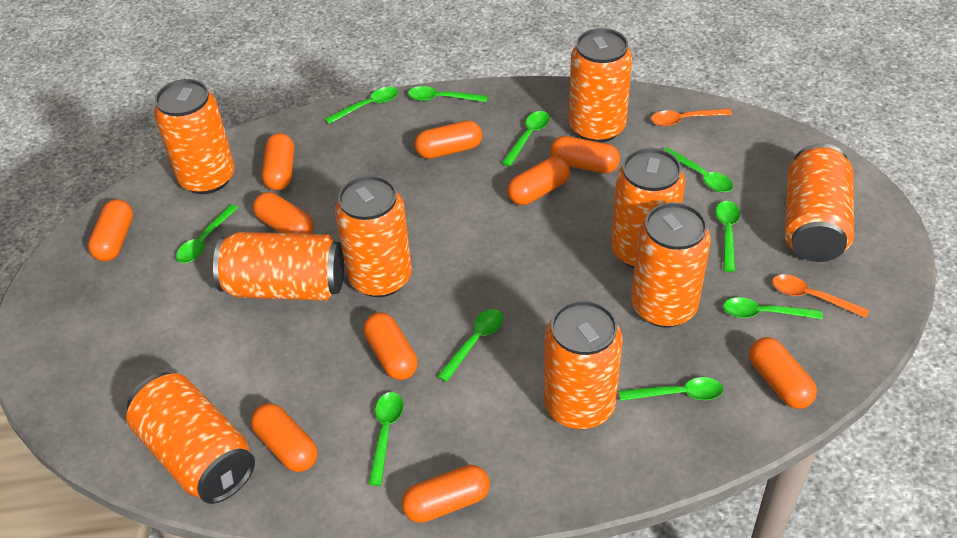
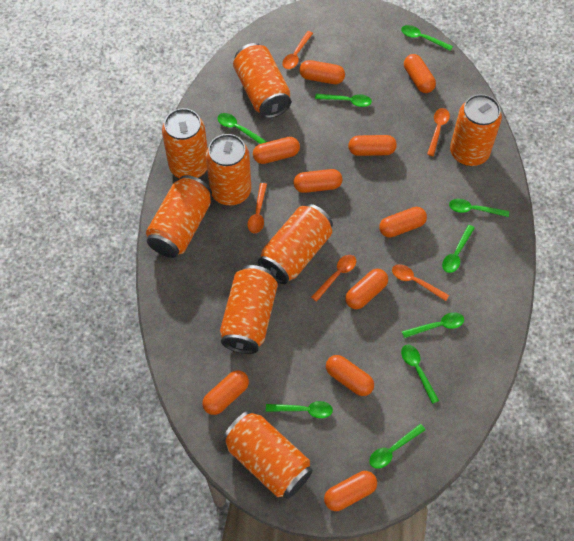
green spoon: [176,204,238,263] [325,87,398,124] [369,392,403,486] [408,86,488,102] [437,309,503,382] [502,111,550,167] [619,377,723,401] [664,148,733,192] [716,201,740,272] [723,297,823,319] = 10 -> [218,113,267,144] [266,401,333,418] [315,94,372,107] [369,424,425,469] [401,25,453,51] [401,345,439,404] [402,312,464,338] [442,225,475,273] [449,199,509,217] = 9
orange can: [126,373,255,504] [154,79,235,194] [213,232,344,301] [335,175,412,297] [544,300,623,429] [569,28,632,143] [611,148,685,268] [631,202,711,328] [785,144,854,262] = 9 -> [146,175,212,258] [162,108,208,178] [206,134,251,205] [220,265,278,354] [223,410,313,499] [233,43,291,118] [258,204,333,284] [450,94,502,166] = 8
orange spoon: [651,108,732,126] [772,274,869,318] = 2 -> [247,183,267,233] [282,31,313,69] [311,255,356,302] [392,264,449,301] [427,108,450,156] = 5

